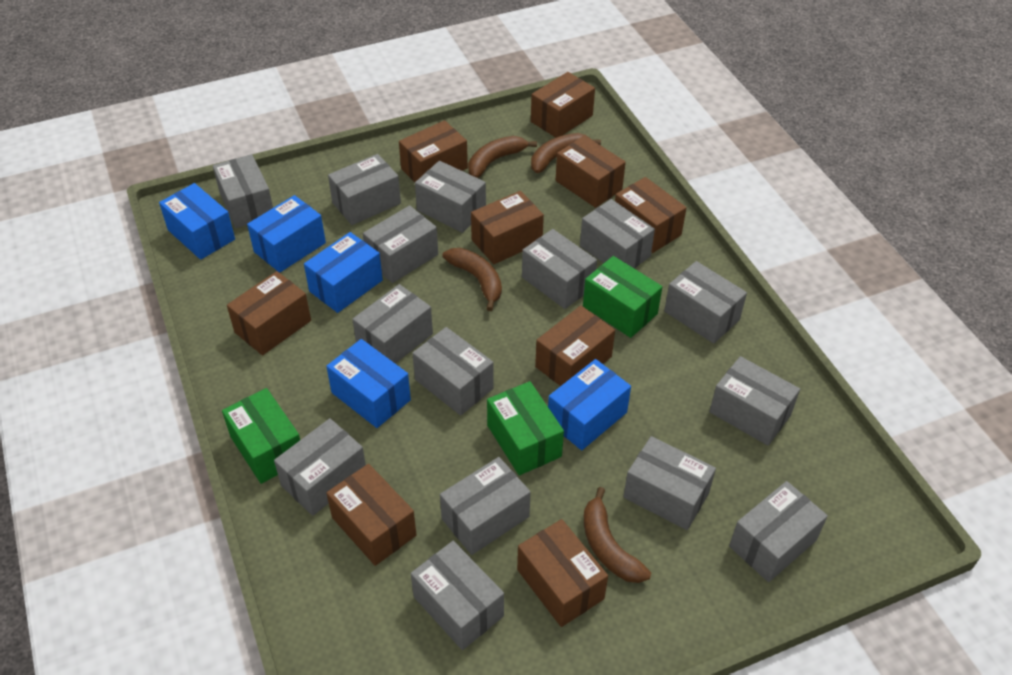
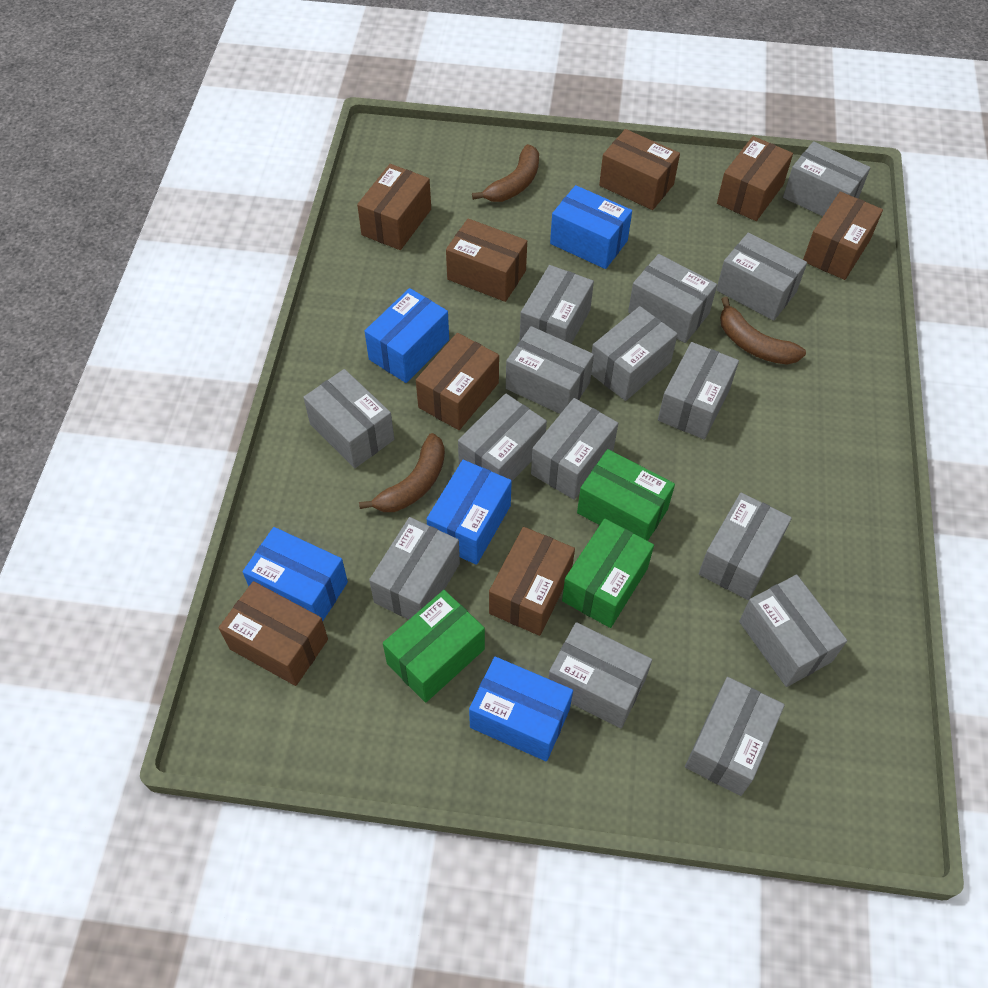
brown banana: [442,248,502,311] [468,136,537,178] [531,133,601,173] [584,487,651,583] = 4 -> [359,433,445,512] [472,144,539,202] [720,297,806,365] = 3
brown box: [227,271,311,355] [326,464,416,566] [399,120,468,182] [471,191,544,264] [517,519,608,627] [531,72,595,138] [535,305,615,386] [556,135,626,208] [615,177,687,253] = 9 -> [219,581,328,686] [357,164,431,250] [416,333,499,430] [446,218,527,302] [489,527,575,636] [599,129,680,210] [717,136,793,221] [803,191,883,280] = 8

